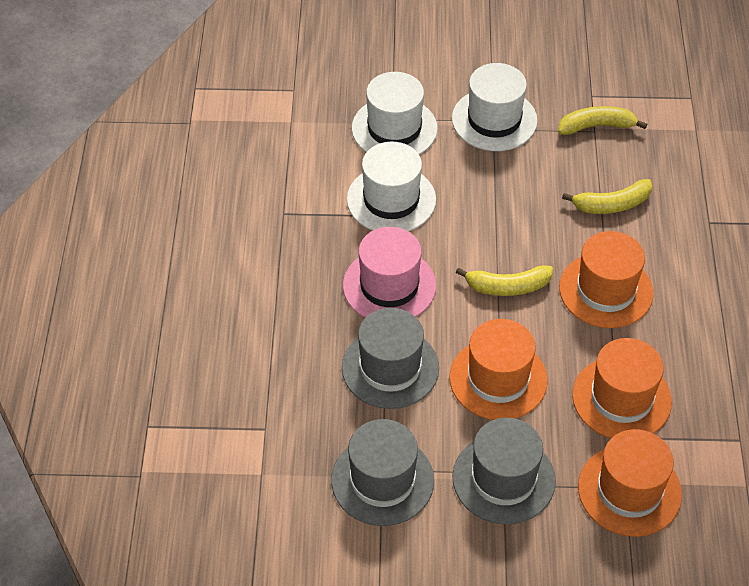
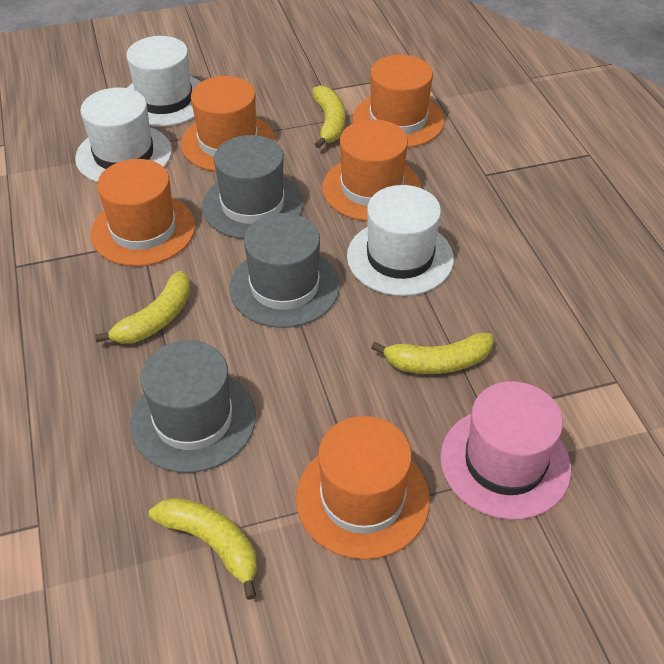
orange hat: [449,319,548,420] [559,231,653,328] [572,338,672,438] [578,429,682,537] = 4 -> [91,159,195,266] [181,76,275,172] [296,416,430,559] [322,119,422,221] [353,55,444,148] = 5
yellow banana: [456,265,553,296] [558,106,647,135] [562,179,652,214] = 3 -> [95,271,191,344] [149,498,257,600] [312,85,345,148] [371,333,493,374] = 4

